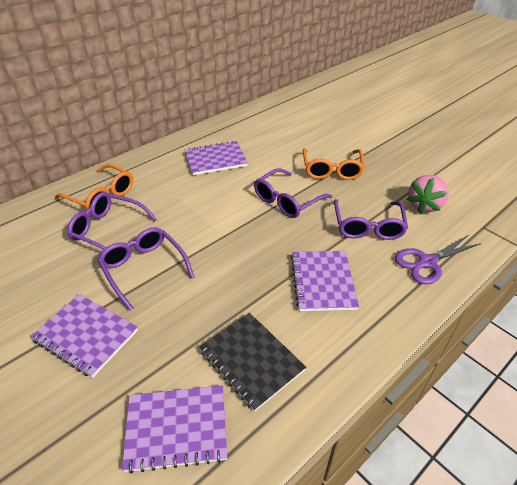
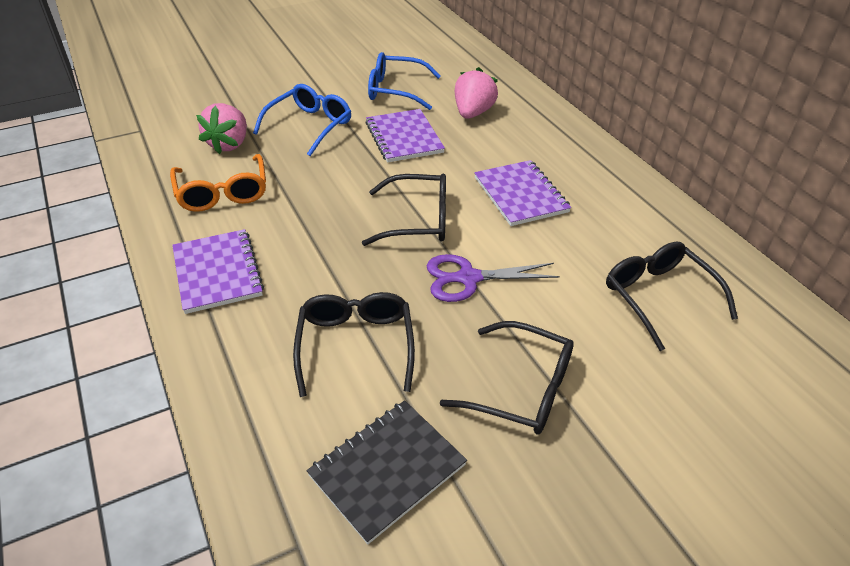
black glasses: none = 0 -> [293,292,415,397] [362,174,446,246] [440,321,574,435] [606,242,738,351] = 4
blue glasses: none = 0 -> [253,84,351,156] [368,52,441,110] = 2
orange glasses: [55,164,133,209] [303,148,365,180] = 2 -> [170,154,266,212] = 1
pink strawberry: [407,175,449,213] = 1 -> [196,103,247,154] [455,67,498,119] = 2
purple glasses: [67,192,157,250] [98,227,194,311] [254,168,332,218] [334,199,408,240] = 4 -> none = 0
purple notebook: [31,294,138,378] [122,385,228,473] [185,141,248,175] [291,251,359,311] = 4 -> [172,229,264,314] [366,109,445,163] [474,160,571,226] = 3

